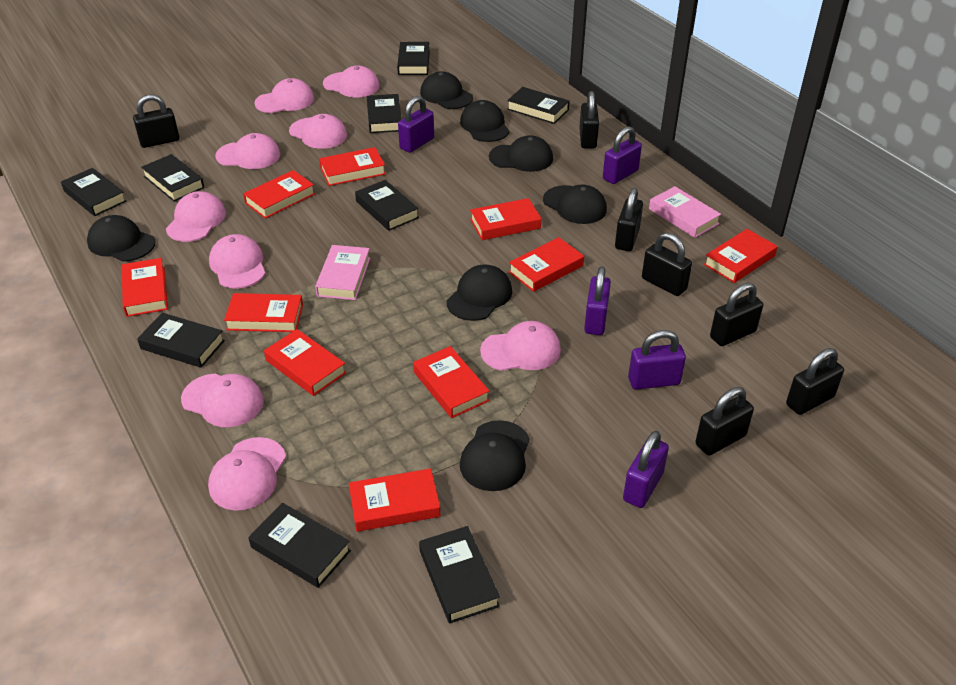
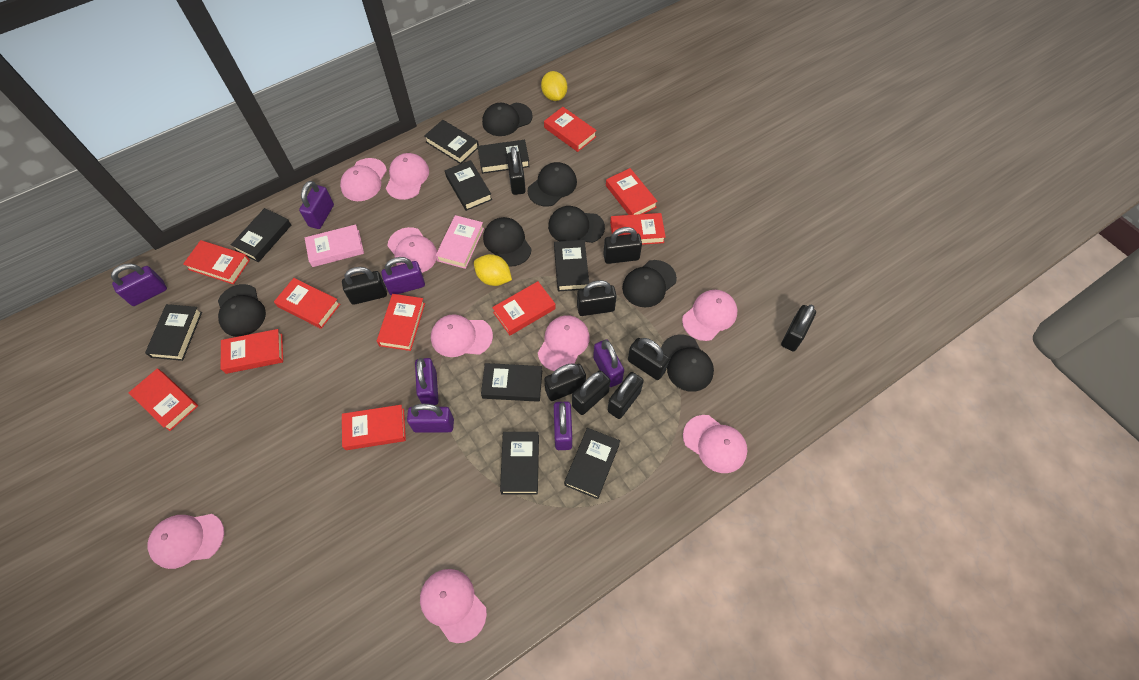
black padlock: [133,94,179,148] [579,91,599,149] [615,188,643,251] [642,233,692,296] [695,387,754,456] [710,283,763,346] [786,348,844,415] = 7 -> [342,267,387,305] [507,147,526,195] [544,363,586,401] [572,370,610,415] [577,280,617,316] [603,227,642,264] [608,372,644,419] [628,338,670,380] [781,305,816,351] = 9
purple padlock: [398,96,434,153] [584,266,611,335] [603,126,642,184] [623,431,669,508] [628,330,686,390] = 5 -> [111,263,167,306] [299,181,334,229] [381,257,425,296] [407,404,454,433] [415,358,438,405] [554,402,572,450] [593,339,624,387] = 7
yellow lemon: none = 0 -> [474,254,512,286] [541,71,567,101] = 2

